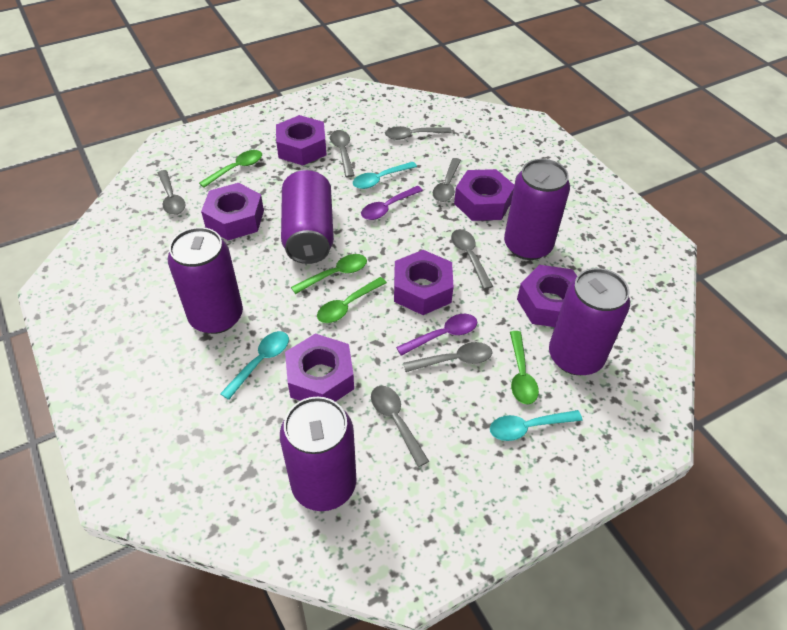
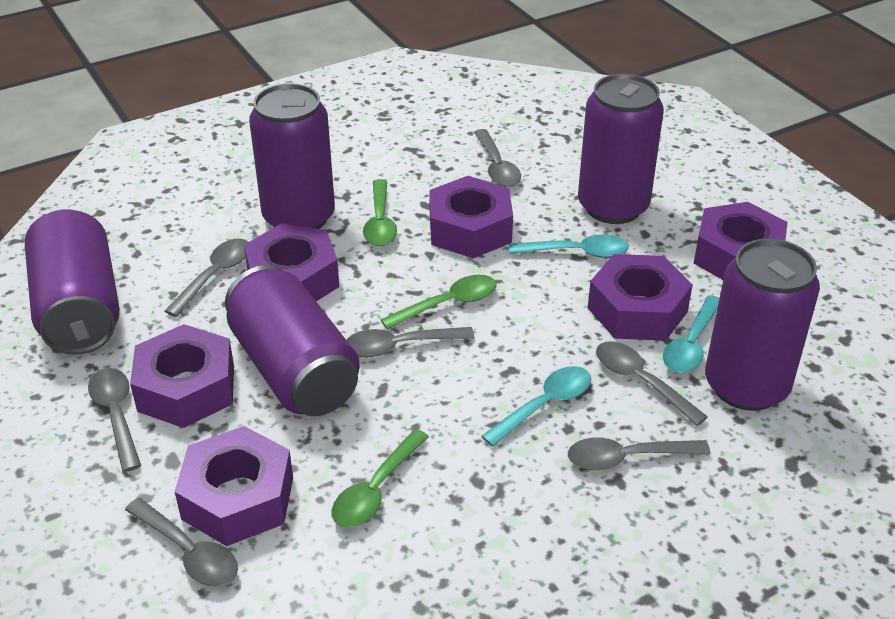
green spoon: [199,150,262,188] [291,254,367,294] [317,277,387,323] [510,331,539,405] = 4 -> [332,429,429,527] [363,179,397,246] [380,275,497,330] = 3
purple spoon: [361,186,423,220] [396,314,477,356] = 2 -> none = 0

